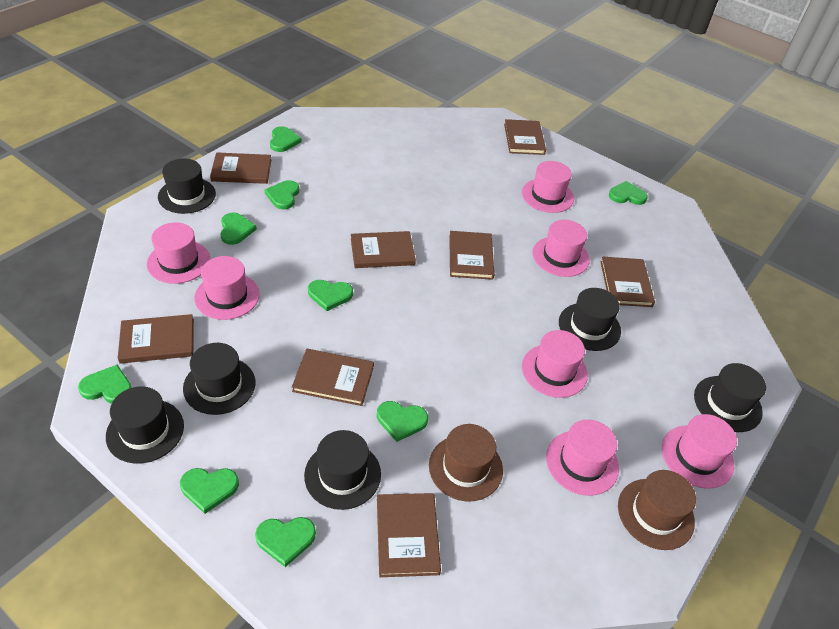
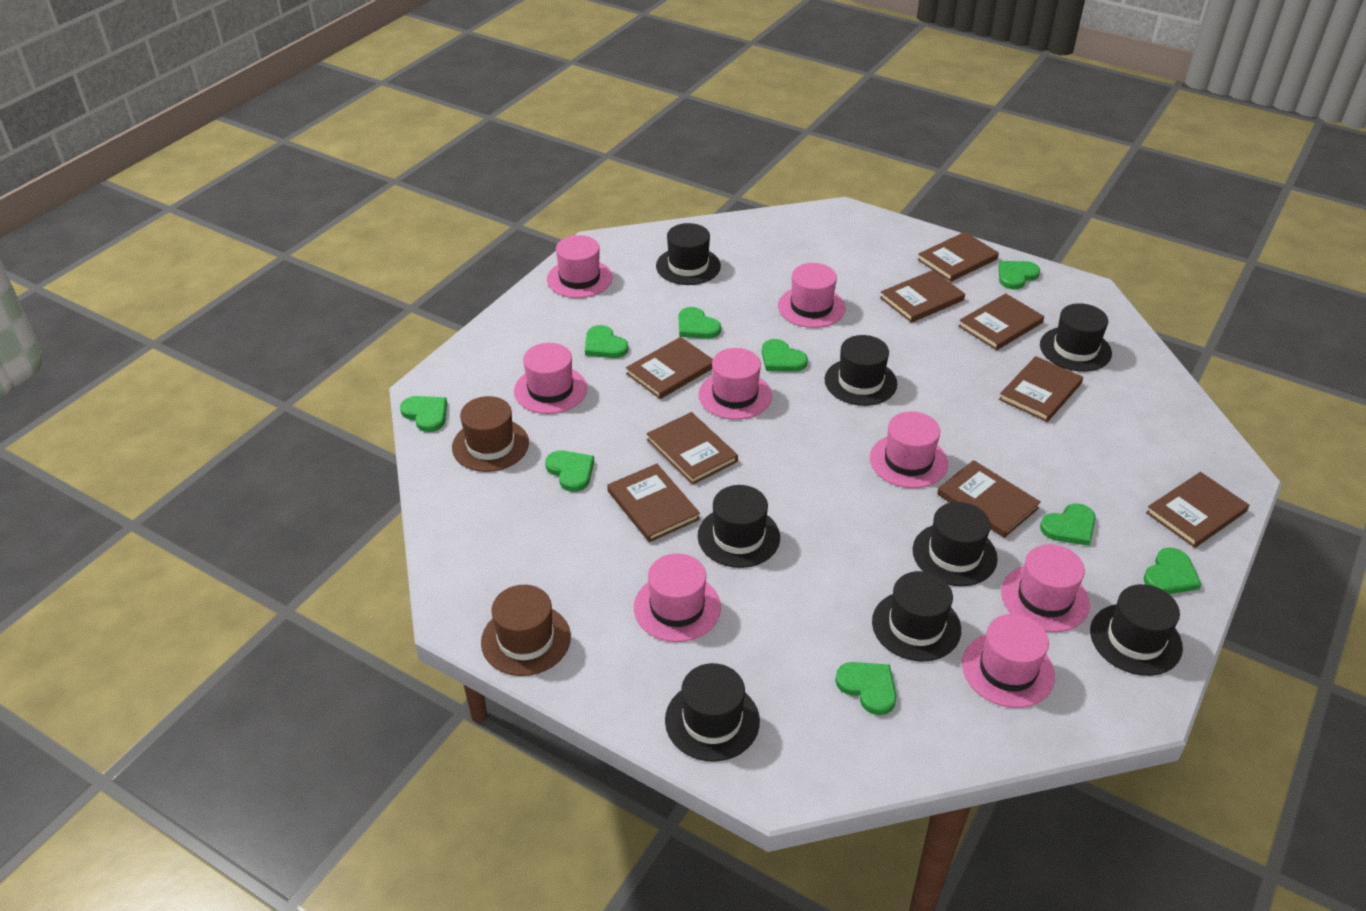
black hat: [106,386,184,464] [158,159,216,214] [183,343,255,415] [304,430,381,510] [559,288,621,351] [694,363,766,432] = 6 -> [656,223,721,285] [665,663,760,762] [698,485,780,568] [825,335,897,406] [872,571,961,662] [913,502,998,586] [1040,303,1112,372] [1090,584,1183,676] = 8
brown book: [118,314,194,364] [210,152,271,184] [292,349,374,406] [351,231,416,268] [377,493,441,577] [449,231,495,280] [504,119,546,155] [600,257,655,307] = 8 -> [607,464,700,542] [626,337,713,399] [647,412,738,485] [880,270,965,323] [917,232,999,282] [937,460,1041,538] [958,293,1044,350] [999,356,1083,422] [1146,472,1249,548] = 9
pink hat: [147,222,210,284] [194,256,260,320] [522,161,574,213] [522,330,588,398] [532,220,590,277] [546,420,619,496] [662,414,737,489] = 7 -> [514,343,587,414] [547,235,613,298] [634,553,721,642] [699,348,772,420] [778,263,845,328] [870,411,948,488] [962,614,1055,708] [1001,544,1090,632] = 8

